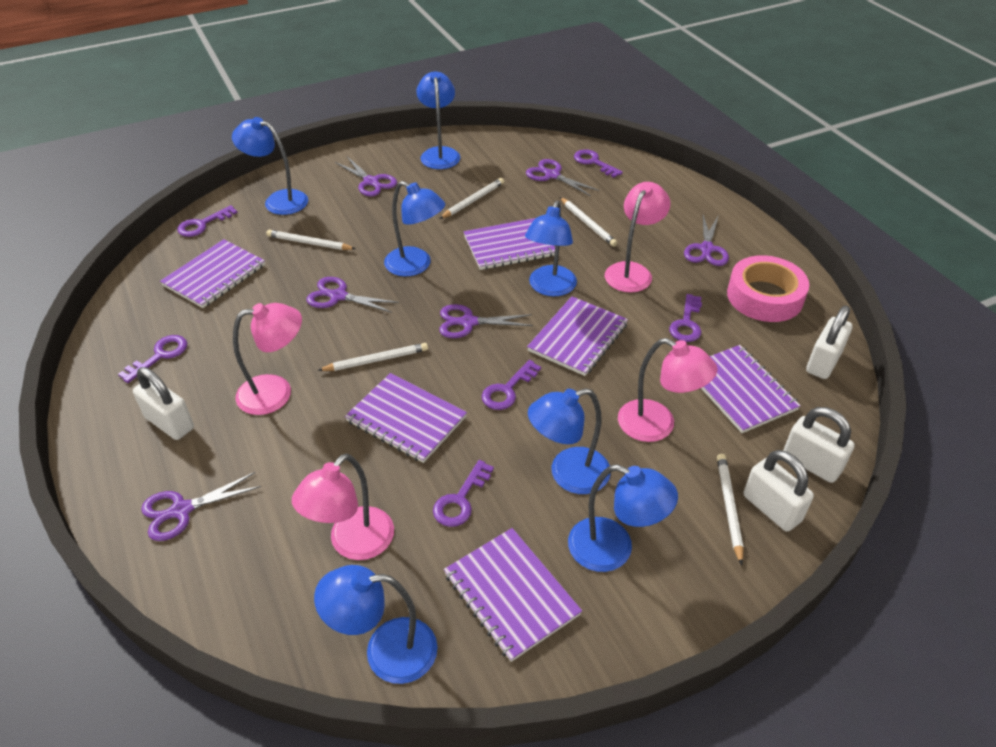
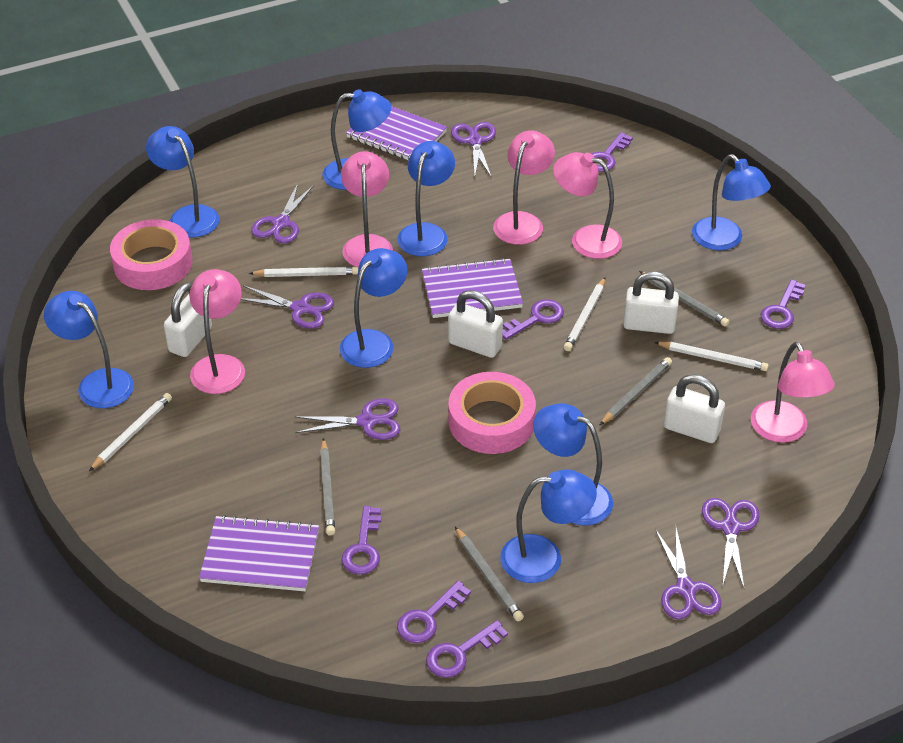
blue lamp: [232,117,308,215] [314,565,437,684] [384,181,445,277] [416,71,460,169] [525,201,577,296] [528,388,611,494] [568,464,678,572] = 7 -> [44,291,134,408] [146,126,219,238] [322,89,391,190] [340,248,407,368] [397,141,455,256] [500,469,597,583] [533,403,613,526] [692,154,771,250] = 8
grey pencil: none = 0 -> [320,438,335,536] [455,527,524,621] [600,357,672,425] [639,271,730,327] = 4
pink lamp: [233,303,302,415] [292,454,394,560] [605,182,670,292] [618,338,718,442] = 4 -> [189,269,245,394] [341,151,393,267] [493,130,555,245] [553,152,622,259] [751,342,835,443] = 5
pink tape: [727,255,809,322] = 1 -> [110,219,192,290] [448,372,536,454] = 2
purple notebook: [160,239,265,308] [345,373,467,463] [444,528,582,662] [463,218,555,270] [527,296,628,376] [701,345,801,433] = 6 -> [199,515,319,591] [346,106,447,160] [422,258,523,318] = 3
white pencil: [266,230,356,250] [317,343,428,371] [439,178,504,219] [560,197,618,247] [717,454,744,566] = 5 -> [89,393,172,471] [249,267,358,277] [564,277,605,351] [654,342,769,371] = 4

